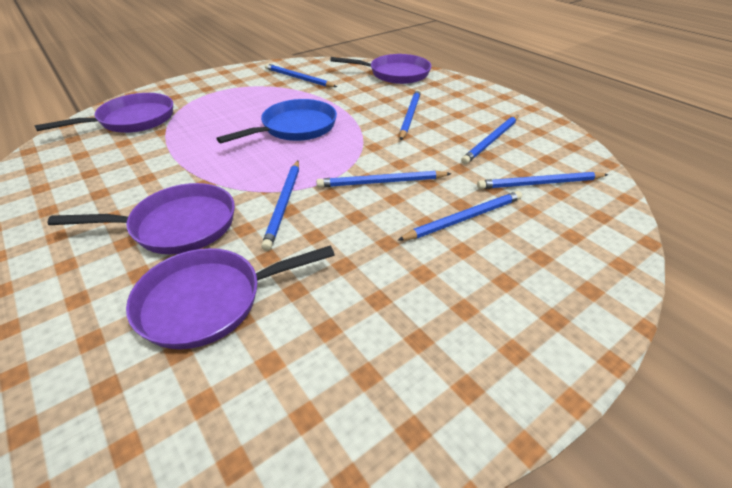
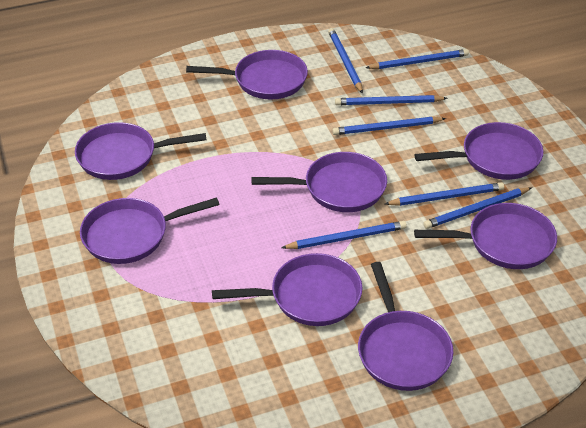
blue pan: [216,99,337,143] = 1 -> none = 0
purple pan: [34,93,173,133] [48,183,235,254] [126,245,335,349] [330,54,431,84] = 4 -> [75,122,206,180] [80,197,220,264] [186,50,308,100] [212,253,362,326] [251,152,387,212] [358,262,453,391] [414,122,544,180] [414,203,557,269] = 8

